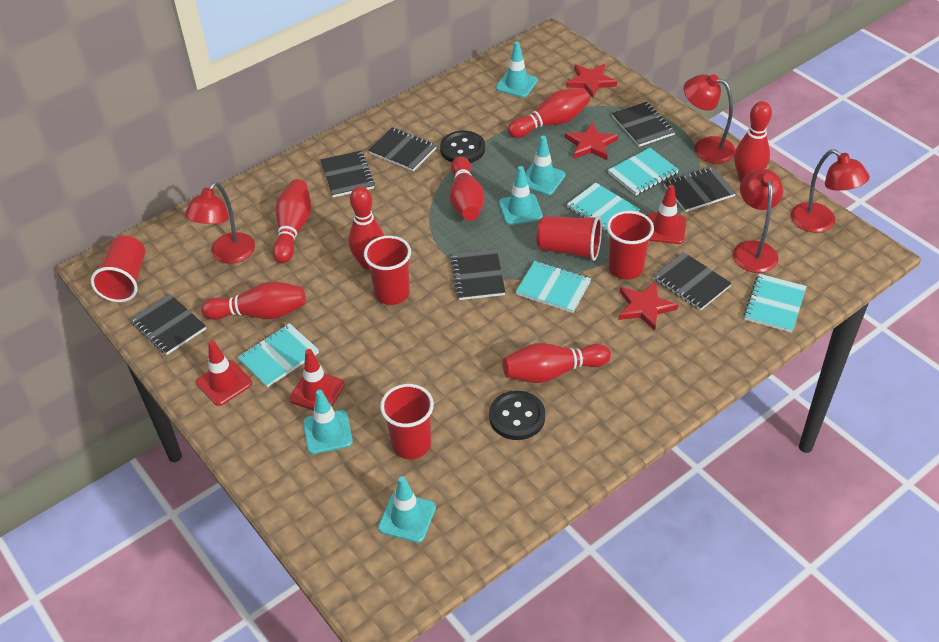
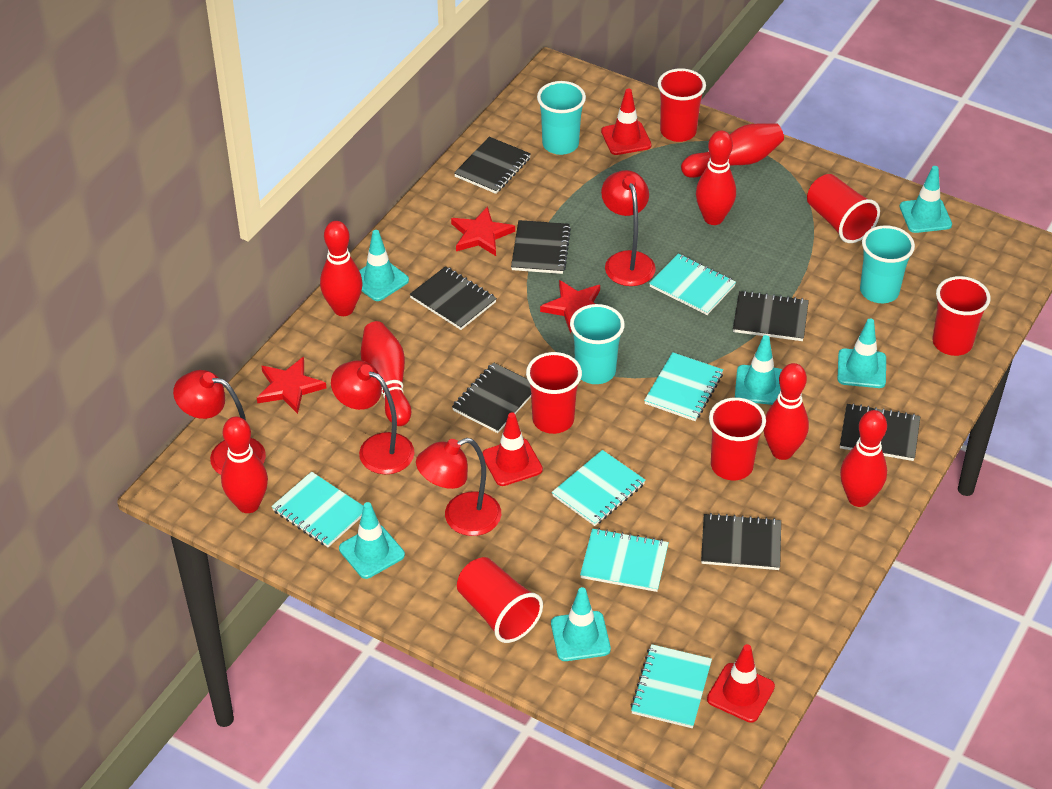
black button: [440,131,485,163] [489,391,545,440] = 2 -> none = 0
red cup: [91,236,145,302] [364,236,411,305] [380,384,434,459] [537,216,602,261] [607,211,654,280] = 5 -> [457,557,543,643] [526,352,582,434] [658,68,706,142] [709,398,766,480] [807,174,880,243] [932,276,991,356] = 6
turquoise cup: none = 0 -> [537,81,586,155] [570,304,625,384] [860,225,915,303] = 3
turquoise notebook: [238,323,319,388] [516,261,591,313] [567,183,640,233] [608,148,679,196] [743,274,807,333] = 5 -> [271,472,363,547] [552,450,645,526] [580,528,669,592] [630,644,712,728] [644,352,723,421] [649,254,736,315] = 6
turquoise traffic cone: [303,390,353,454] [378,476,436,543] [496,41,538,98] [499,166,543,225] [525,136,565,195] = 5 -> [339,502,405,579] [359,230,409,301] [551,587,611,661] [735,335,782,405] [838,319,886,388] [900,166,952,233] = 6

